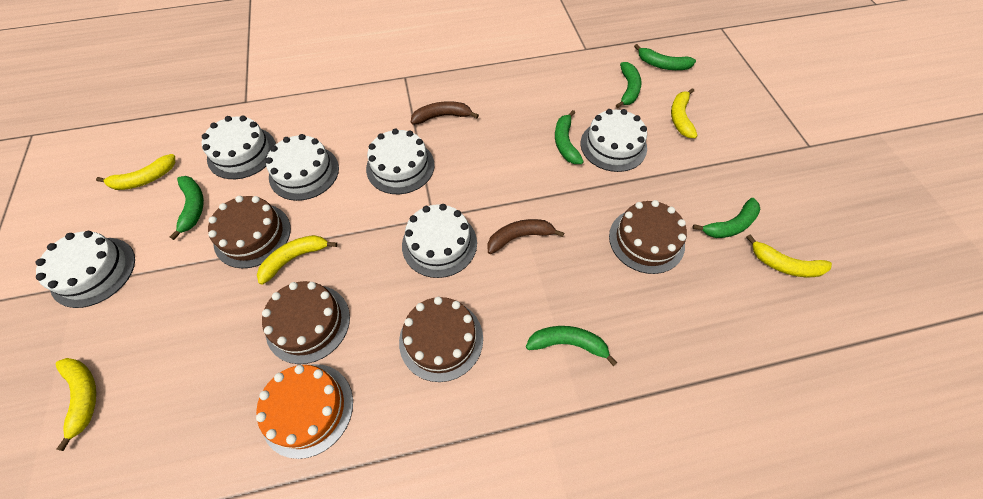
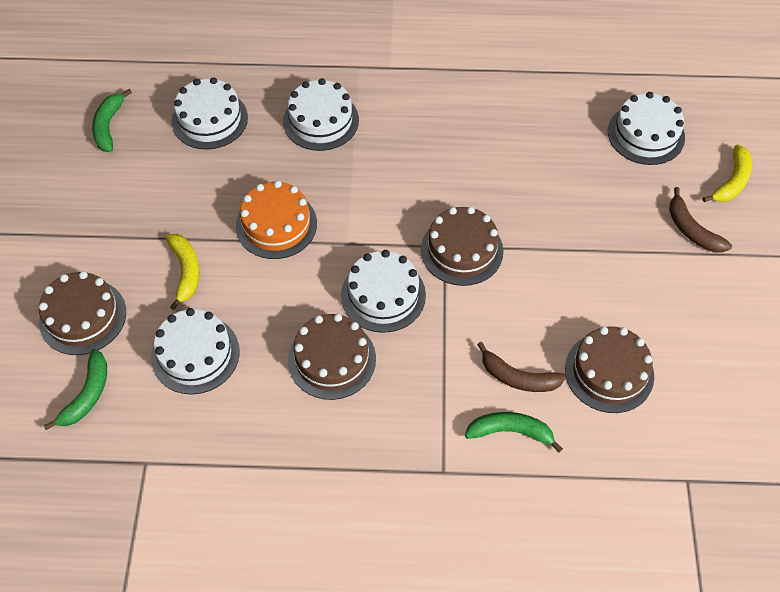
green banana: [170,176,204,240] [526,326,618,366] [555,110,584,164] [616,62,641,108] [634,44,696,70] [693,198,761,238] = 6 -> [44,349,107,430] [92,89,132,152] [465,412,563,453] = 3
white cake: [35,231,135,308] [202,115,276,179] [265,134,339,201] [366,129,435,194] [402,204,477,278] [581,109,647,172] = 6 -> [151,308,240,394] [172,77,248,149] [283,78,359,151] [341,250,426,333] [608,92,685,165] = 5
yellow banana: [56,358,96,451] [96,154,175,190] [257,235,337,285] [671,88,698,138] [746,234,832,277] = 5 -> [166,234,199,310] [703,144,752,202] = 2

